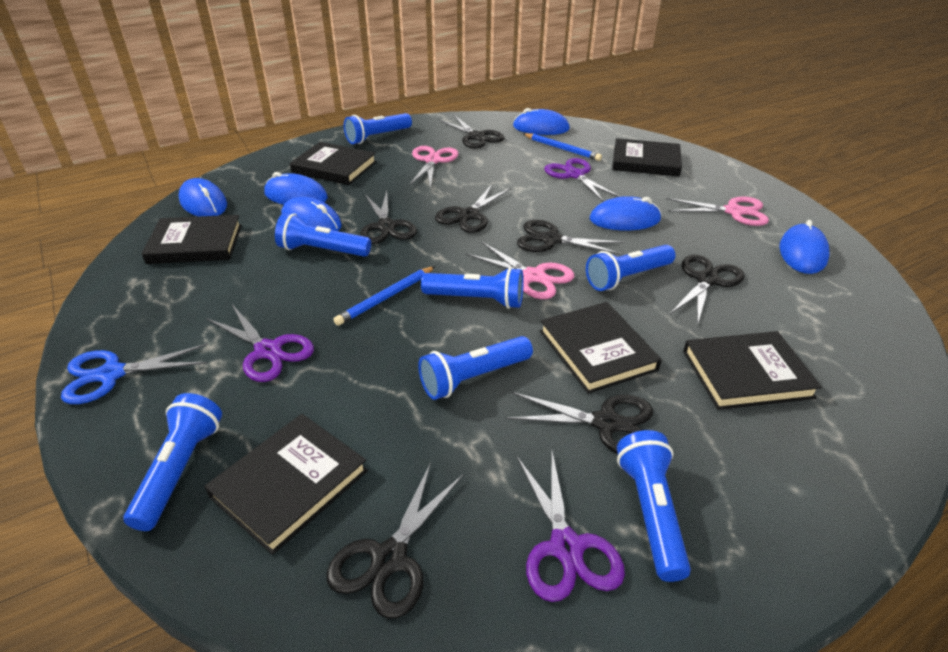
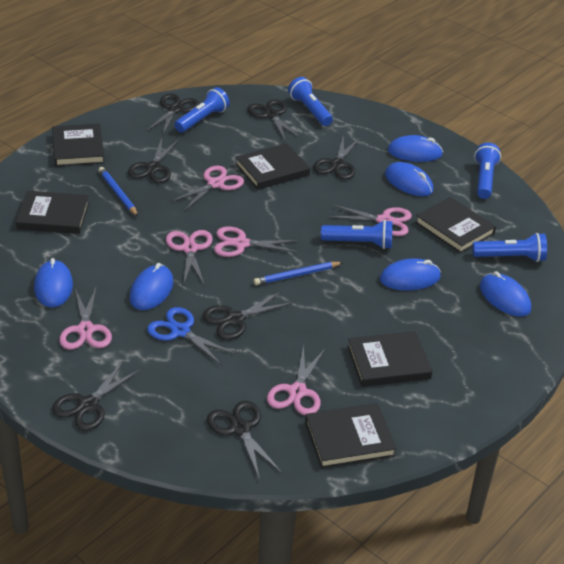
blue flashlight: [124,393,222,531] [275,213,371,257] [344,113,412,144] [418,336,533,400] [421,267,524,309] [586,245,676,291] [617,430,691,582] = 7 -> [175,87,230,133] [288,77,333,126] [321,220,393,249] [472,233,547,262] [474,143,501,199] = 5
pink scissors: [409,146,459,188] [466,242,574,299] [666,196,769,226] = 3 -> [59,286,112,350] [166,230,213,286] [170,166,244,211] [214,226,300,257] [267,345,325,415] [328,204,412,236] = 6
purple scissors: [206,305,314,382] [516,452,625,602] [544,158,620,202] = 3 -> none = 0

